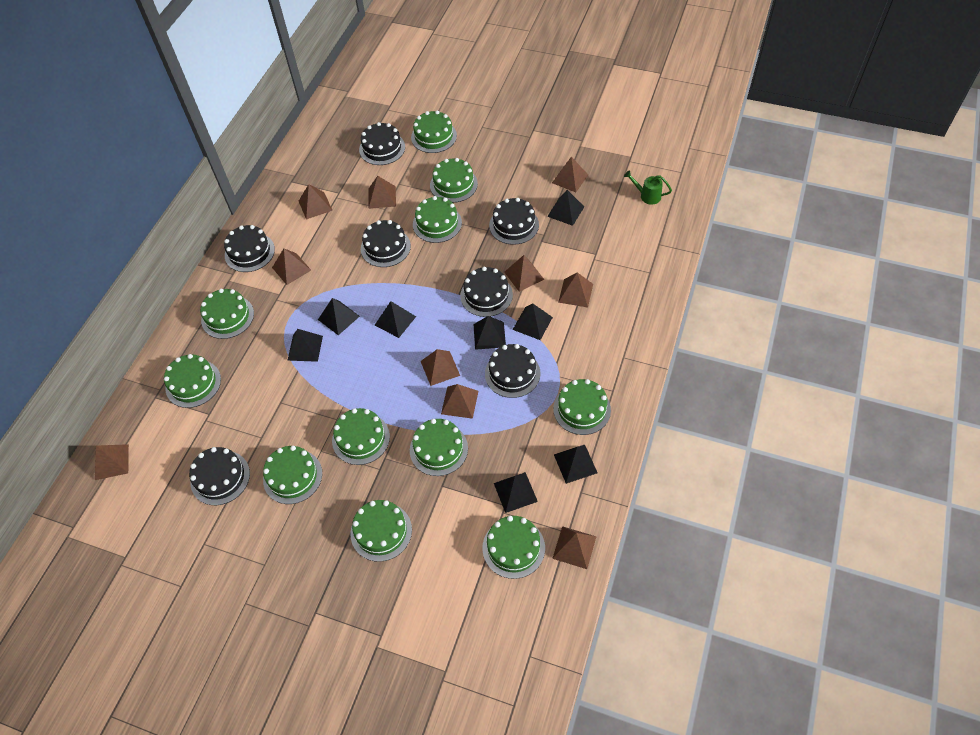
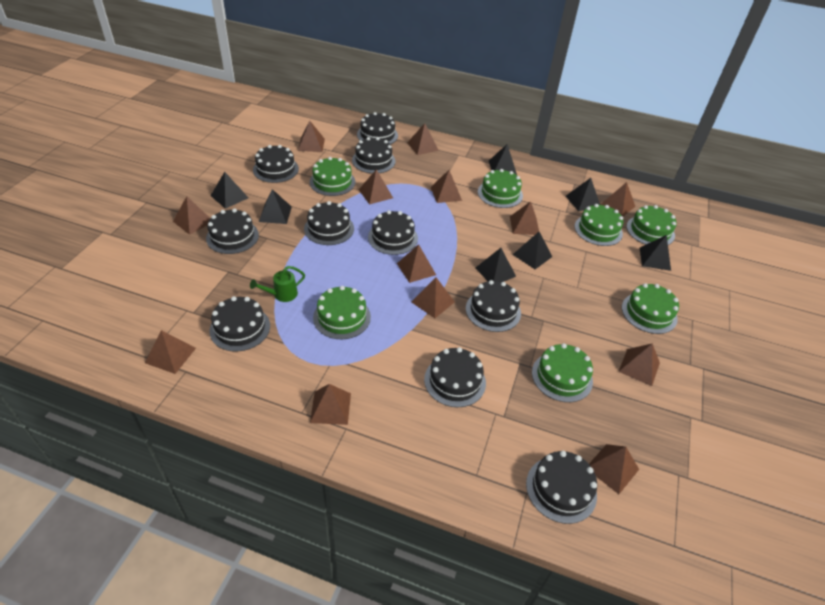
black cake: [189,447,250,505] [224,225,275,272] [359,122,405,165] [361,220,411,267] [460,267,513,317] [485,344,540,398] [489,198,539,245] = 7 -> [206,209,259,254] [210,296,270,352] [253,145,299,183] [304,201,354,245] [352,137,395,174] [357,112,398,144] [368,210,418,255] [424,347,486,407] [466,280,521,332] [526,451,597,524] = 10
black pyramid: [287,329,323,362] [318,298,360,335] [375,301,416,338] [473,316,506,350] [494,472,538,513] [513,303,553,340] [547,190,584,226] [554,445,597,484] = 8 -> [211,172,248,209] [259,189,292,224] [476,248,516,282] [489,144,517,175] [513,232,552,269] [566,178,600,211] [640,235,671,271] = 7
brown pyramid: [95,444,129,480] [272,248,311,285] [299,184,333,220] [369,176,396,209] [421,349,460,386] [441,384,478,419] [504,255,544,292] [552,157,588,192] [552,526,597,569] [558,272,593,308] = 10 -> [145,330,196,374] [173,196,210,235] [298,121,325,152] [310,384,351,425] [359,169,393,204] [397,244,436,283] [407,123,439,155] [412,278,455,318] [430,170,462,203] [510,201,539,235] [589,444,639,494] [600,182,636,217] [618,343,660,386] = 13
green cake: [164,354,221,408] [200,289,254,339] [263,446,322,504] [332,408,390,465] [350,500,412,562] [410,419,468,476] [411,111,457,153] [413,196,462,243] [430,158,478,203] [482,516,545,579] [553,379,611,435] = 11 -> [309,157,355,196] [313,286,371,339] [478,169,523,208] [532,343,593,402] [575,204,623,246] [622,283,679,334] [627,205,677,245] = 7

